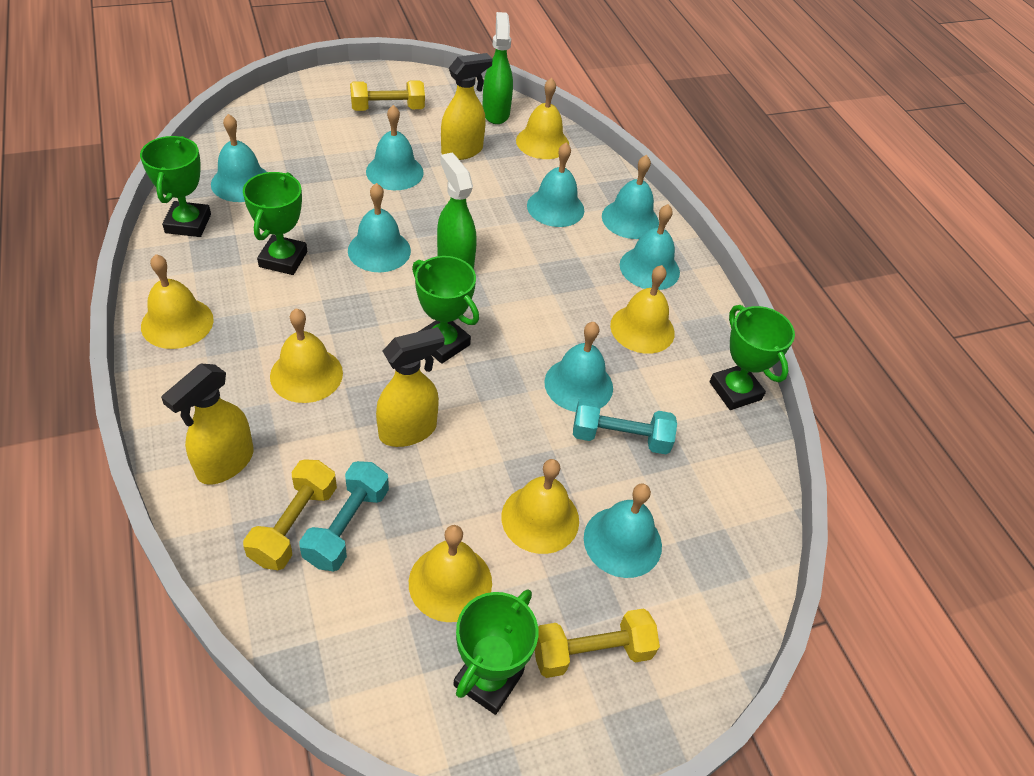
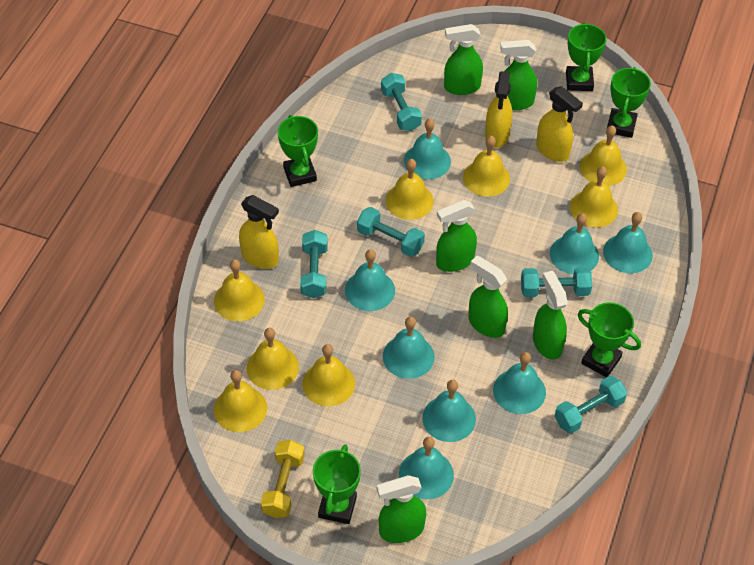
green spray bottle: [437,153,477,270] [482,12,513,124] = 2 -> [377,475,426,543] [436,200,477,272] [444,24,483,95] [468,256,508,338] [500,40,537,110] [533,271,568,360] = 6
turquoise dumbbell: [299,461,389,572] [573,397,677,454] = 2 -> [300,230,328,298] [357,207,425,257] [381,73,422,131] [521,267,592,297] [555,376,627,433] = 5
yellow bell: [141,254,214,349] [270,308,343,403] [409,525,492,622] [501,459,579,554] [516,78,569,159] [610,265,675,354] = 6 -> [214,259,265,321] [214,370,267,432] [247,328,299,390] [302,344,355,406] [386,159,434,220] [463,136,510,197] [570,166,618,227] [580,125,627,186] = 8
yellow dumbbell: [243,459,337,570] [350,80,425,111] [535,608,660,678] = 3 -> [261,440,305,518] = 1

